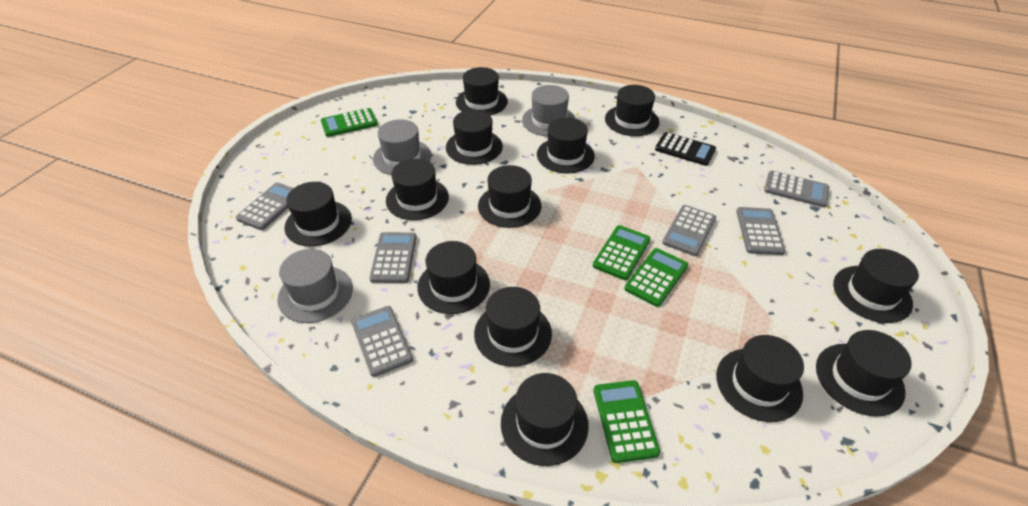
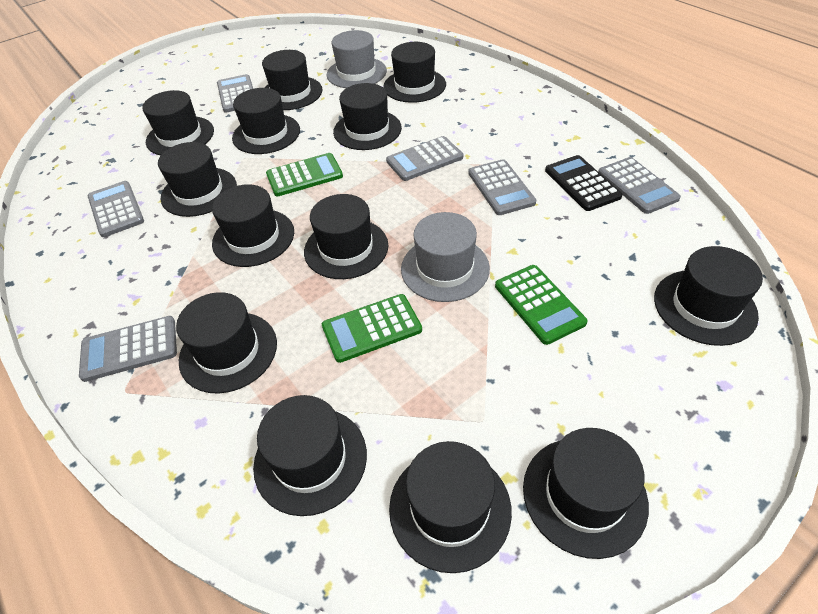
green calculator: [321,108,378,137] [593,225,651,280] [593,380,660,463] [624,248,688,307] = 4 -> [266,153,343,196] [322,294,422,363] [495,265,588,345] = 3
grey hat: [277,249,353,323] [373,119,432,175] [522,85,576,136] = 3 -> [327,30,387,88] [401,212,490,302] = 2

